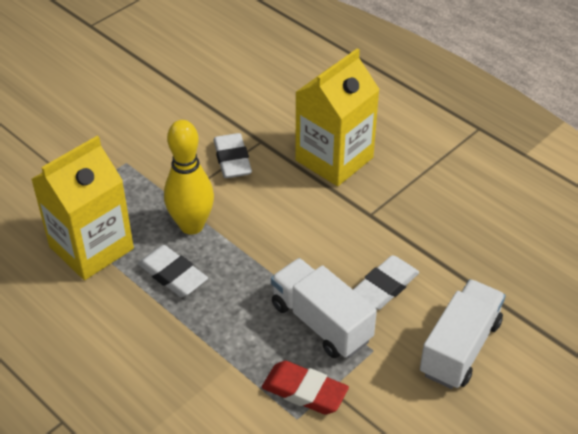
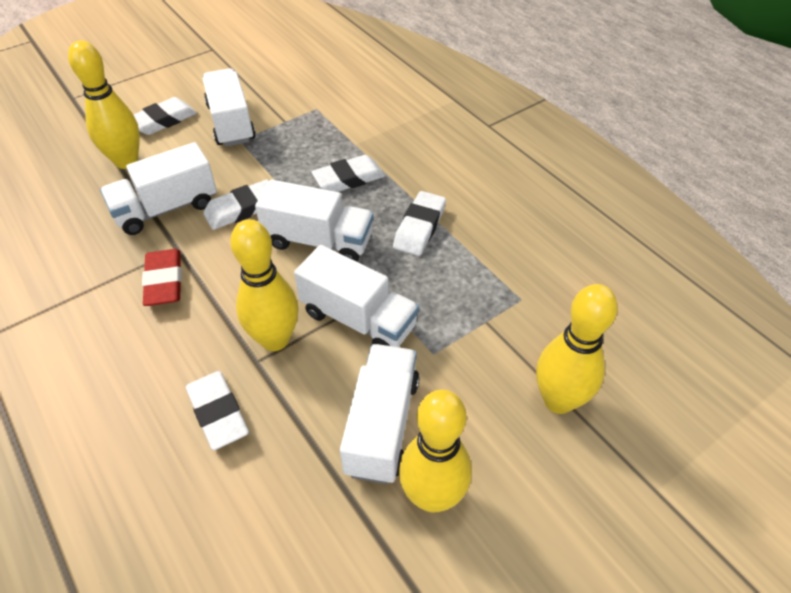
white eraser: [138,245,208,297] [213,133,252,178] [353,255,419,310] = 3 -> [133,97,197,135] [186,371,249,450] [203,180,269,230] [311,155,385,192] [393,191,446,256] = 5
white truck: [271,258,377,358] [420,279,506,389] = 2 -> [100,142,217,235] [203,68,256,147] [255,180,373,262] [294,245,419,347] [340,344,419,484] = 5
yellow bowling pin: [164,120,214,235] = 1 -> [68,41,140,169] [230,219,299,351] [399,390,472,513] [536,284,618,414] = 4
yellow carton: [31,136,134,280] [295,48,380,186] = 2 -> none = 0

